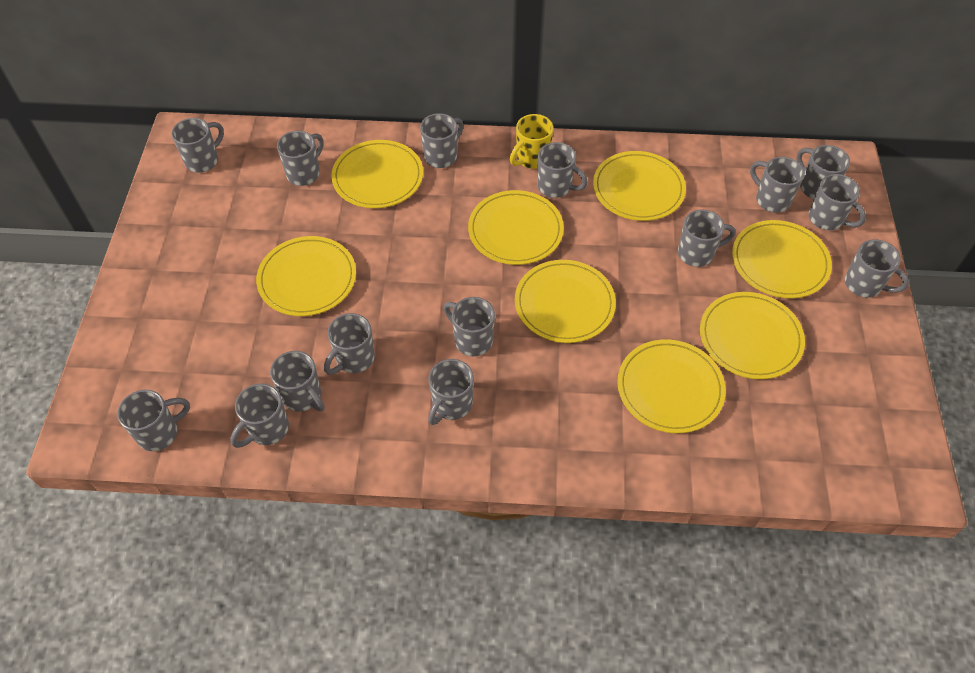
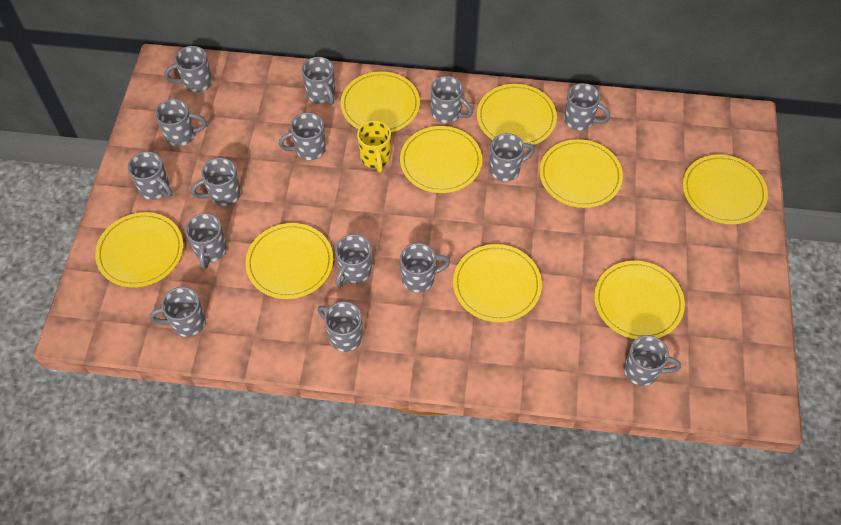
yellow plate: [256,236,356,316] [331,140,423,208] [468,190,564,265] [515,260,616,343] [593,151,686,221] [617,339,726,433] [700,292,805,379] [732,220,832,298] = 8 -> [95,212,183,288] [246,223,333,299] [341,71,420,133] [400,126,482,193] [453,244,542,322] [477,84,557,145] [540,139,623,208] [594,261,685,339] [683,155,768,224] = 9

